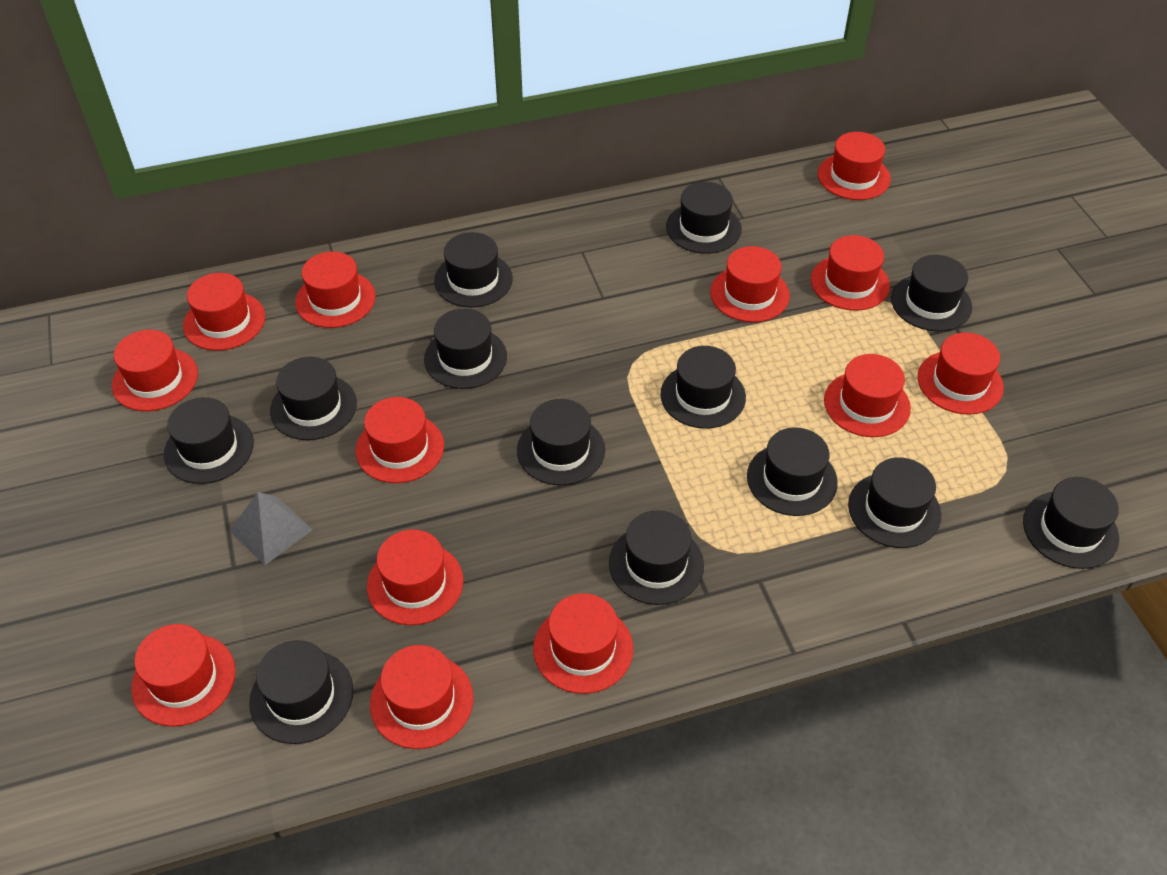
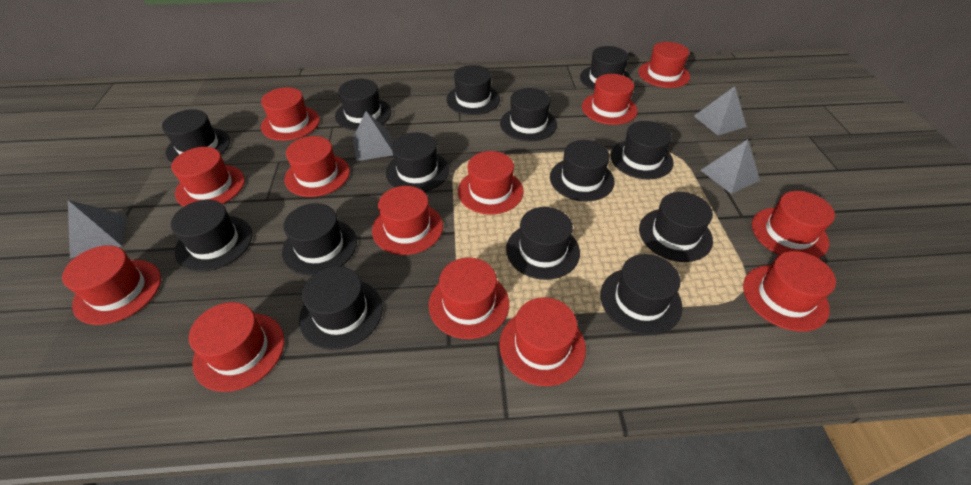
black hat: [164,397,254,484] [249,640,353,744] [270,357,357,440] [424,309,507,389] [434,232,513,307] [517,399,605,485] [609,510,704,605] [660,346,746,429] [666,182,742,254] [747,427,838,516] [848,457,941,548] [891,255,972,331] [1023,477,1119,569] = 13 -> [162,109,230,163] [171,200,252,271] [282,203,357,276] [299,266,383,350] [335,79,391,131] [386,132,449,192] [446,65,500,115] [500,88,557,141] [506,207,580,280] [550,140,615,202] [580,46,632,90] [600,254,683,335] [611,121,674,180] [639,192,713,262] = 14
grey pyramid: [230,492,313,565] = 1 -> [68,200,128,258] [353,111,393,161] [694,86,747,135] [701,139,760,194] = 4

